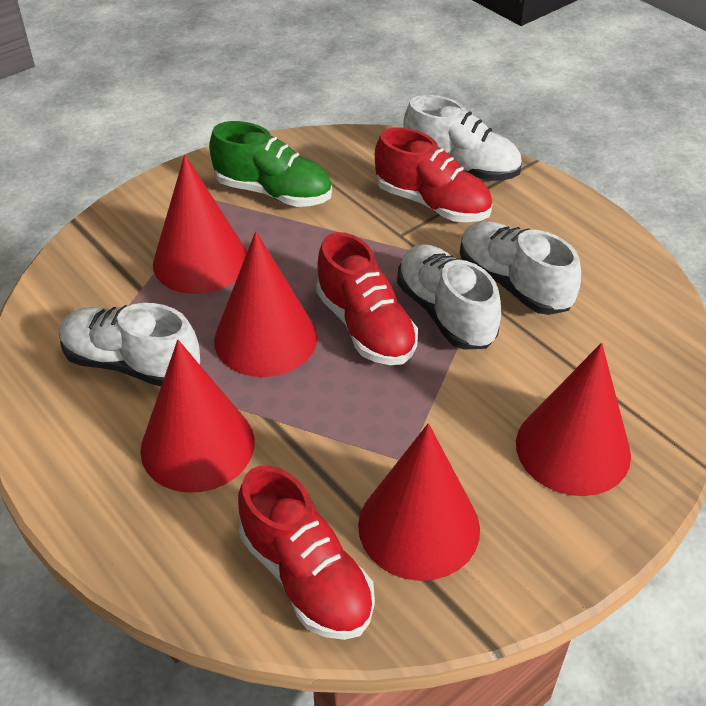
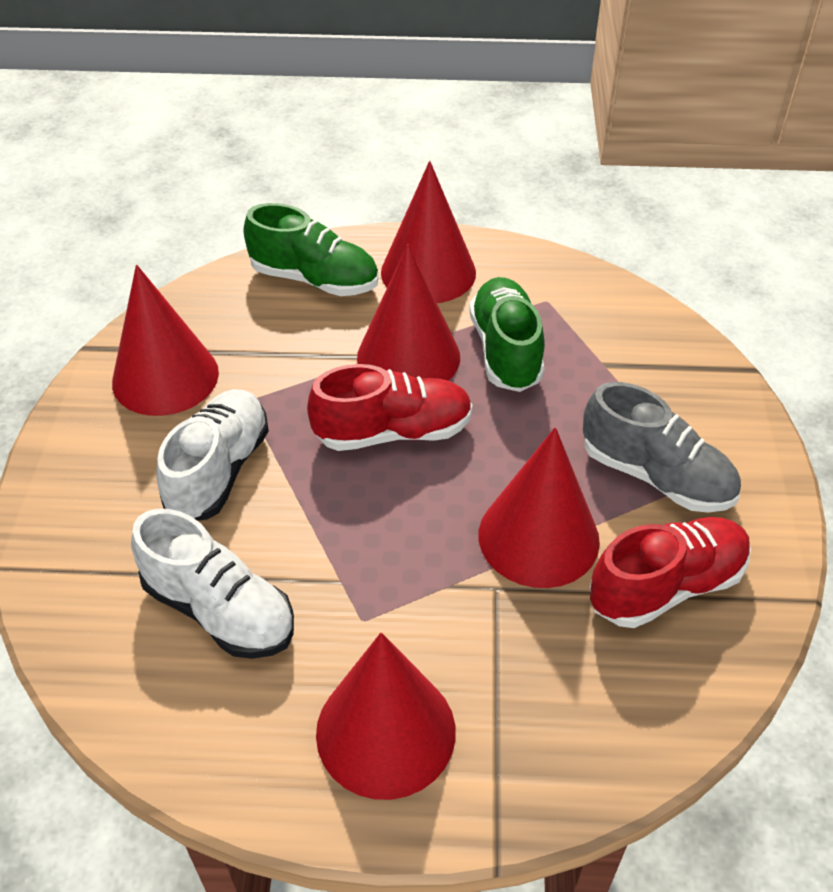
green shoe: [209,121,332,207] = 1 -> [243,203,378,296] [469,277,545,392] = 2
grey shoe: none = 0 -> [583,382,741,513] = 1
red shoe: [238,466,375,640] [316,232,418,365] [375,127,492,222] = 3 -> [307,364,473,451] [590,517,751,628] = 2
white shoe: [59,303,200,386] [397,244,501,350] [403,95,522,181] [460,221,581,315] = 4 -> [131,509,294,659] [156,389,269,521] = 2

